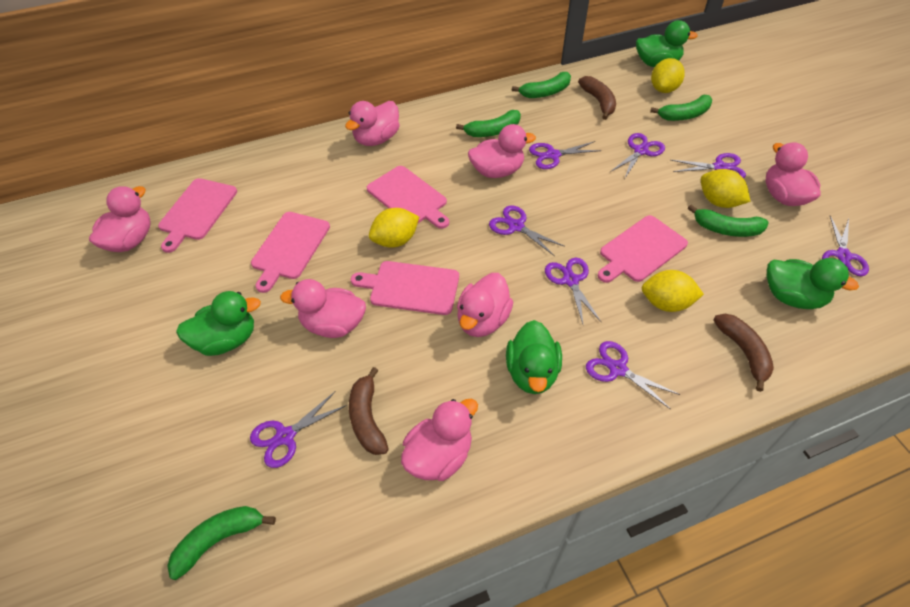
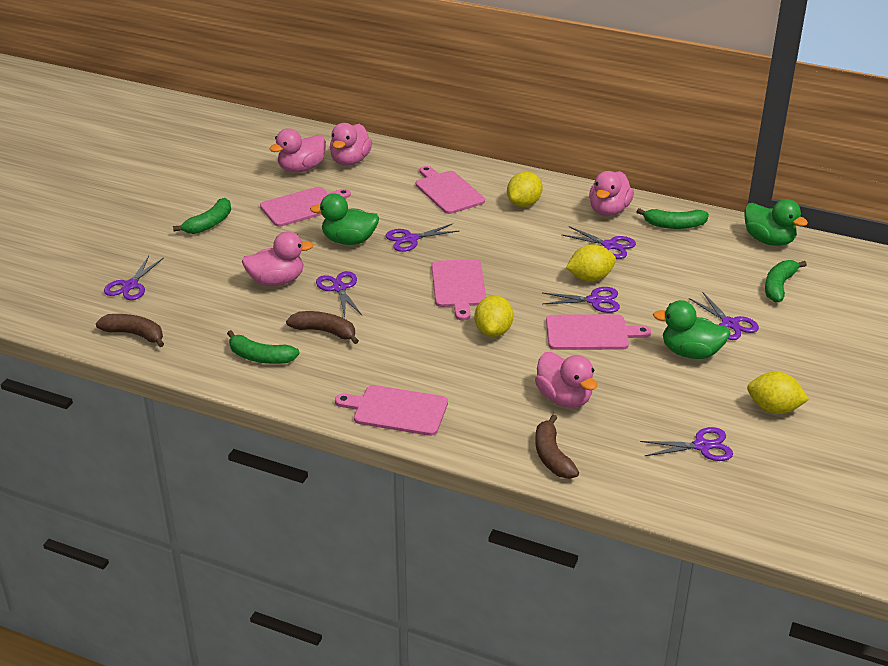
green banana: [167,506,276,580] [456,110,521,137] [512,72,571,98] [650,95,712,121] [688,205,769,237] = 5 -> [173,198,231,234] [227,330,300,364] [636,208,709,229] [765,260,807,302] = 4
green duck: [176,291,261,356] [506,320,562,394] [636,20,698,67] [767,258,859,309] = 4 -> [310,193,379,245] [653,300,730,359] [745,199,808,246] = 3
pink duck: [89,186,151,252] [280,279,366,338] [345,101,400,146] [401,399,478,481] [457,273,513,337] [468,124,536,178] [766,142,821,206] = 7 -> [242,231,313,286] [269,128,326,173] [330,123,372,166] [535,352,597,408] [589,171,634,216] = 5
purple scissors: [250,391,347,468] [489,205,565,256] [529,141,601,169] [545,258,602,324] [586,341,680,410] [610,133,665,178] [671,153,746,179] [822,216,869,276] = 8 -> [104,256,164,300] [316,271,362,317] [386,224,459,252] [542,287,620,313] [562,226,636,259] [640,427,733,461] [689,292,759,340] = 7

